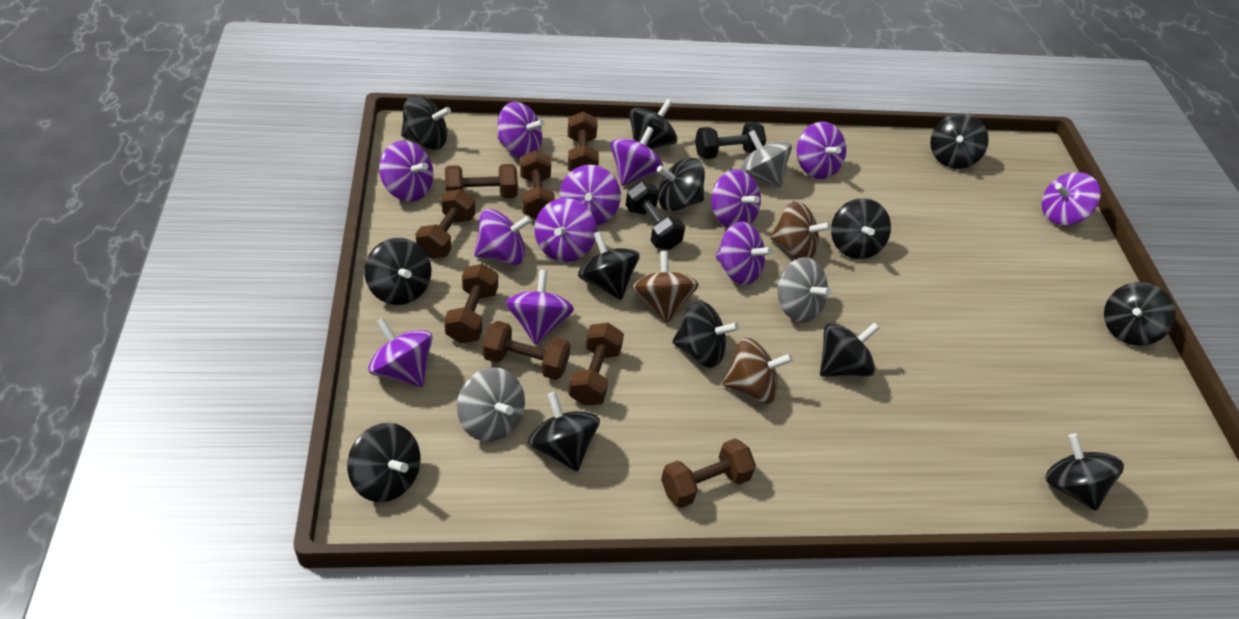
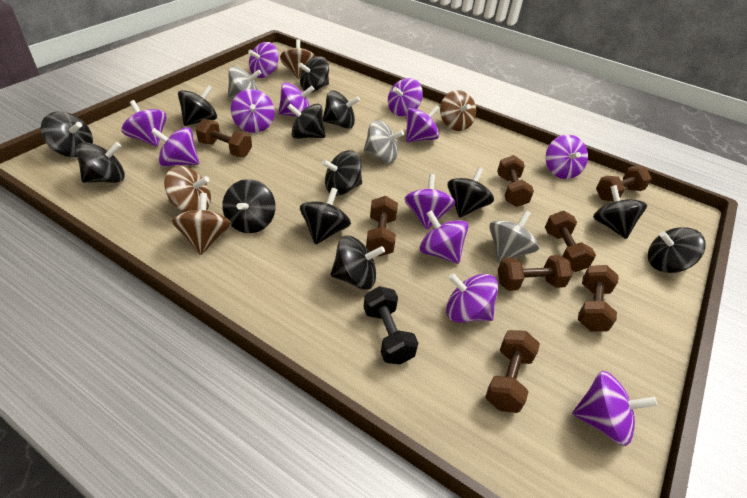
black dumbbell: [626,182,685,250] [695,123,766,159] = 2 -> [364,286,418,364] = 1
brown spinning top: [633,251,699,324] [722,338,793,404] [770,201,831,260] = 3 -> [164,166,211,212] [172,193,232,255] [280,39,316,79] [440,90,476,131] = 4

